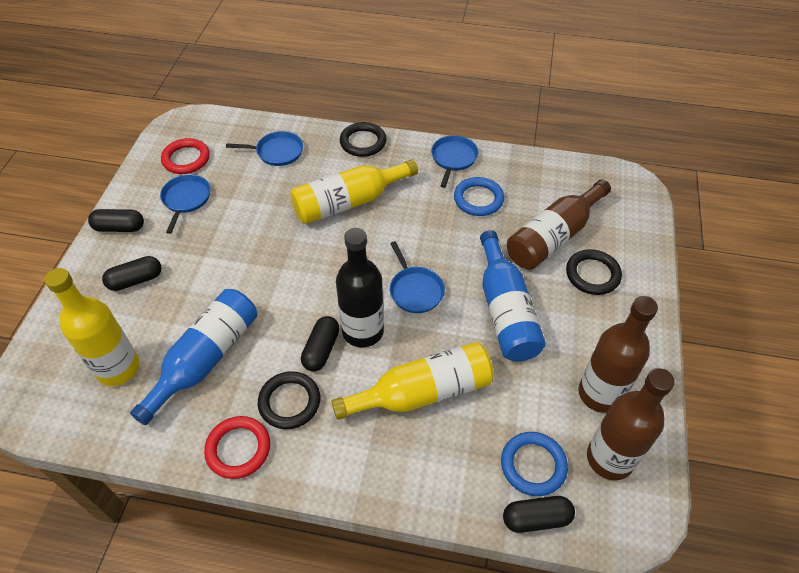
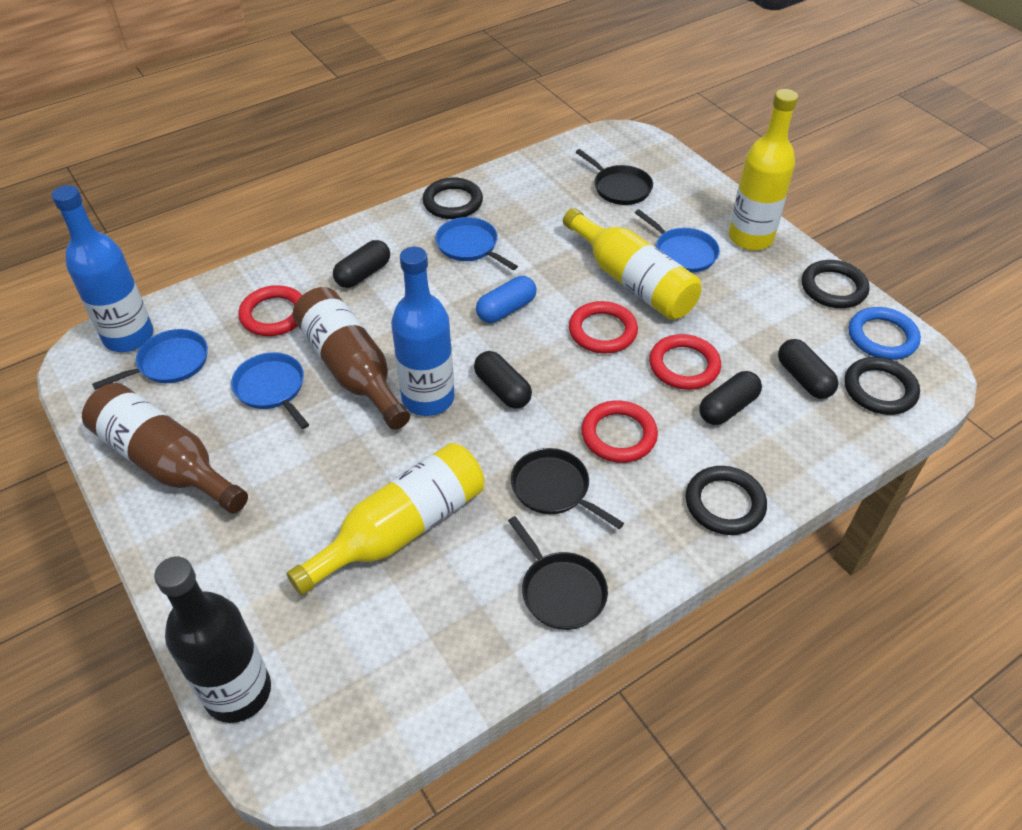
black pan: none = 0 -> [508,516,608,630] [511,448,624,529] [576,149,653,205] = 3
black ring: [258,371,320,429] [340,122,387,157] [566,249,622,295] = 3 -> [422,177,483,219] [686,466,767,535] [802,260,869,308] [844,357,920,415] = 4
blue capsule: none = 0 -> [476,276,537,323] = 1
blue ring: [454,177,504,216] [501,432,568,496] = 2 -> [849,307,921,360] = 1
brown bottle: [507,179,611,270] [578,296,658,413] [587,368,675,480] = 3 -> [82,383,248,514] [293,287,410,430] = 2
red ring: [161,138,210,174] [204,416,270,479] = 2 -> [238,285,302,336] [569,301,638,354] [581,400,658,463] [649,334,721,390] = 4

